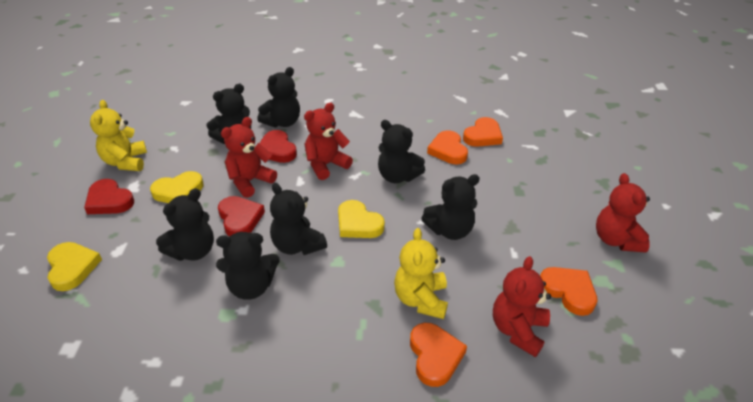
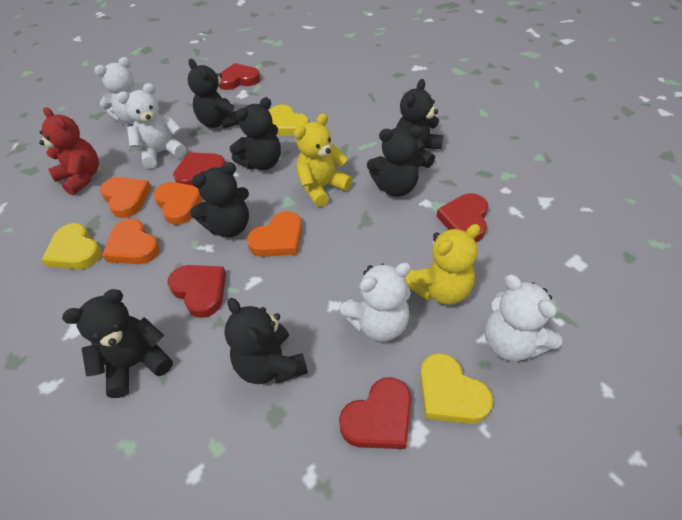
red heart: [84,179,134,214] [218,196,265,236] [260,130,297,163] = 3 -> [167,265,226,318] [173,152,225,185] [218,63,260,90] [339,377,411,449] [437,193,488,242] = 5
red teddy bear: [221,117,277,198] [304,103,353,180] [493,256,551,357] [596,173,650,253] = 4 -> [39,107,99,195] = 1
white teddy bear: none = 0 -> [94,57,144,124] [117,83,187,169] [340,262,411,342] [485,274,562,361] = 4

